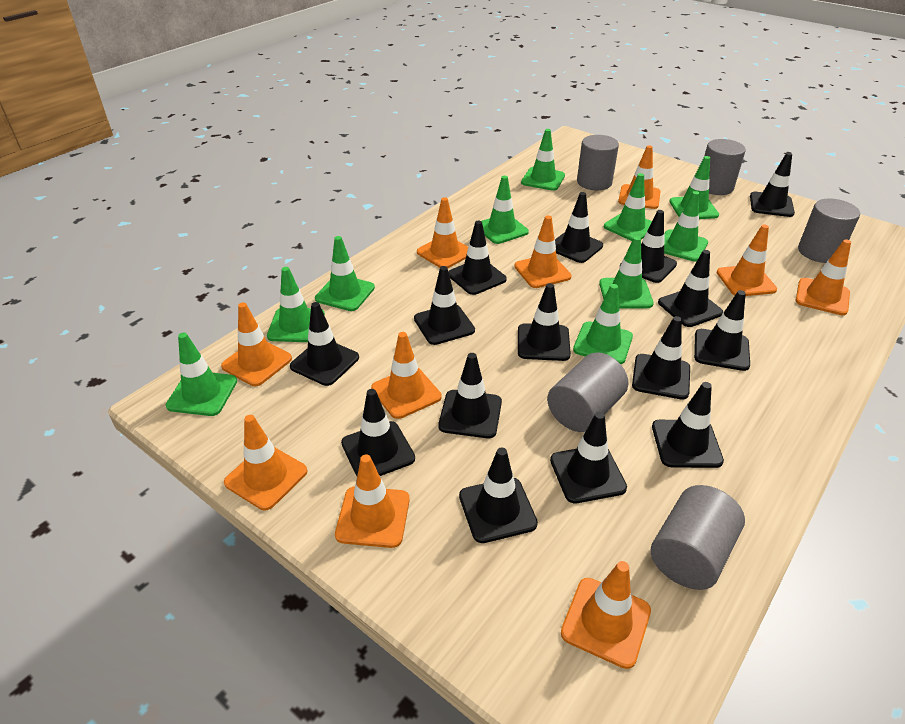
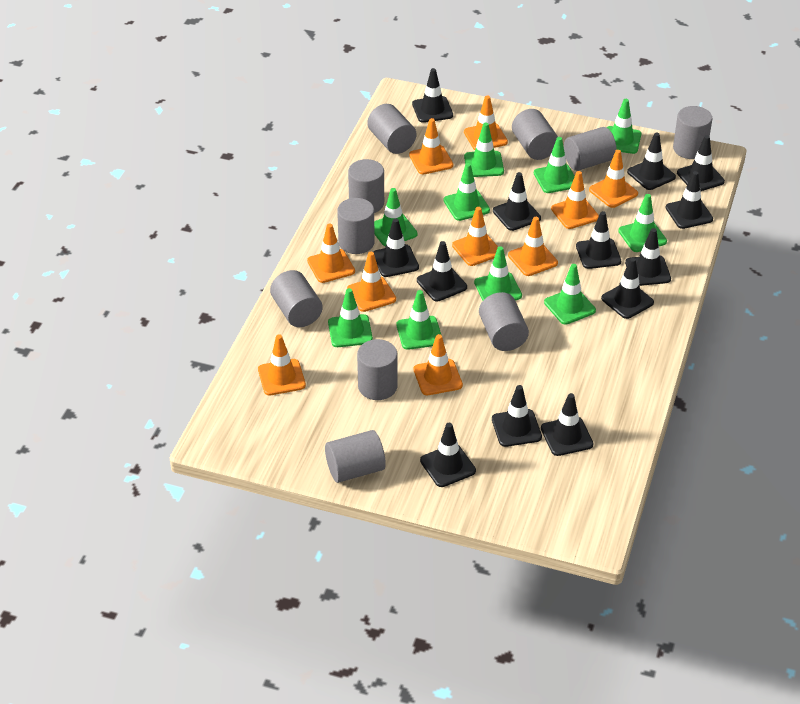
black traffic cone: [290,302,359,386] [341,389,415,476] [414,266,475,345] [438,353,502,438] [448,221,507,295] [459,447,538,543] [518,283,571,361] [550,412,627,503] [555,192,603,263] [620,210,677,283] [632,316,690,400] [652,382,724,468] [658,250,723,327] [694,290,750,371] [750,153,795,217] = 15 -> [373,218,419,277] [412,68,453,123] [417,241,467,301] [420,423,476,487] [492,385,542,447] [493,172,541,231] [541,393,594,456] [576,211,621,269] [601,258,654,319] [625,228,671,286] [627,133,676,190] [666,171,713,229] [677,135,725,191] = 13
grey cylinder: [547,352,628,432] [577,135,619,190] [651,485,745,590] [705,139,746,195] [798,198,860,263] = 5 -> [270,270,323,327] [325,430,386,483] [337,198,375,254] [348,159,384,213] [357,339,397,400] [367,104,416,154] [479,292,529,351] [512,109,558,160] [564,127,617,171] [673,106,712,159] = 10

